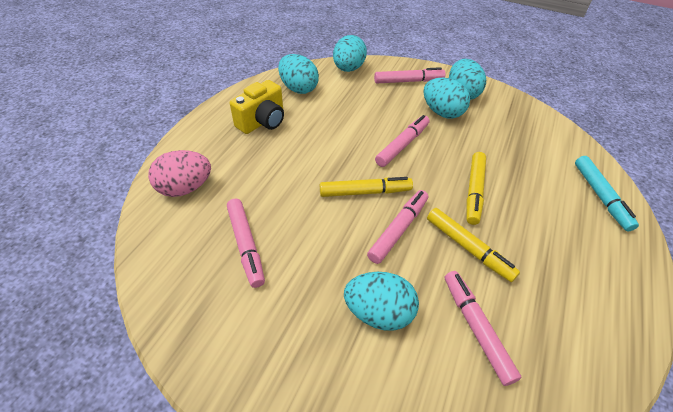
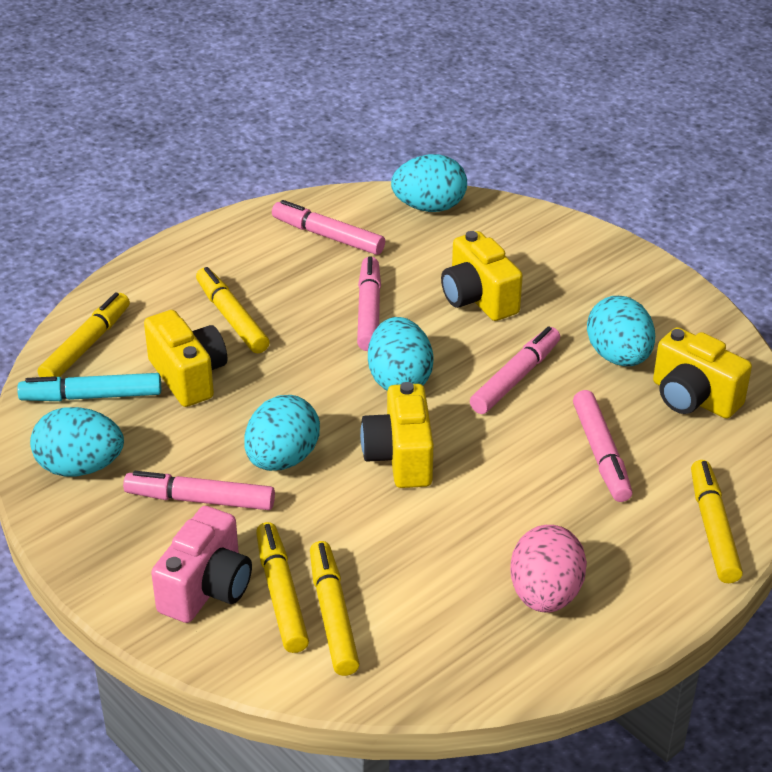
pink camera: none = 0 -> [151,506,252,623] = 1
yellow camera: [230,80,284,134] = 1 -> [144,310,227,407] [360,382,434,488] [441,231,523,321] [653,327,752,419] = 4
yellow marker: [320,177,413,197] [427,208,520,282] [466,152,486,225] = 3 -> [38,292,130,377] [196,267,270,353] [256,522,309,653] [310,541,360,676] [691,460,743,583] = 5

